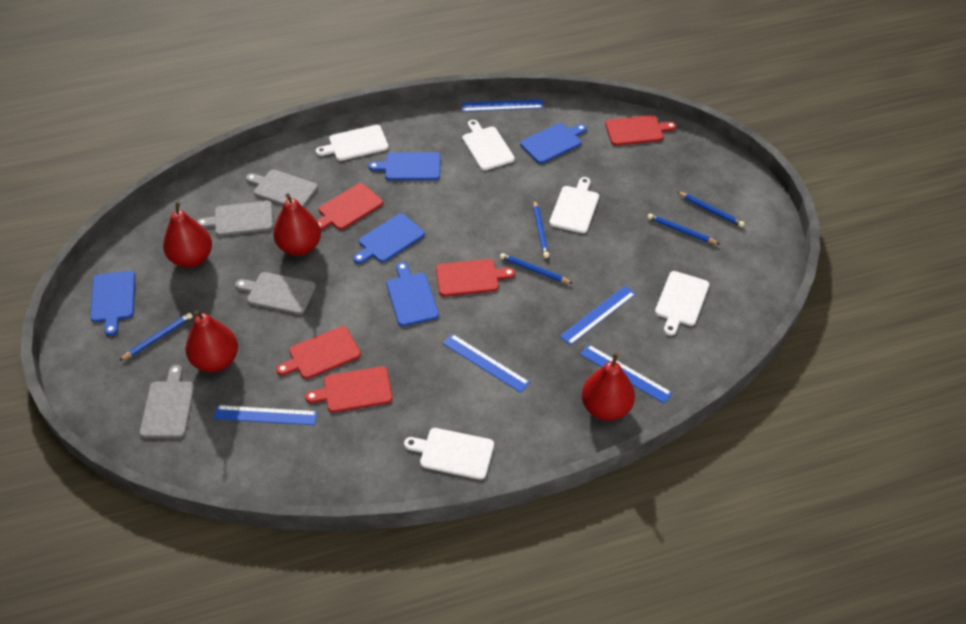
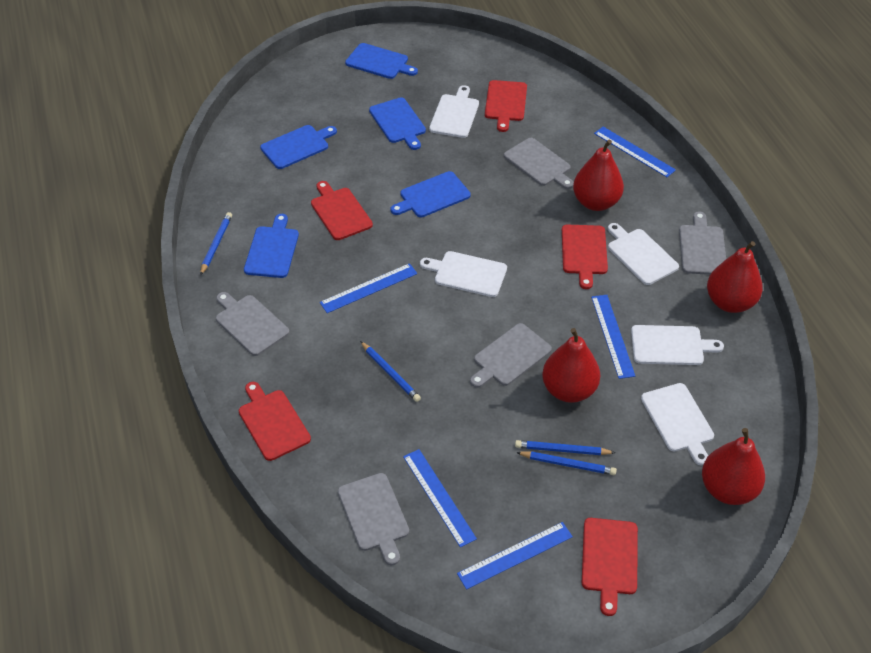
blue pencil: [119,313,193,361] [500,253,573,284] [533,200,549,258] [647,213,719,244] [677,191,744,227] = 5 -> [200,212,232,275] [360,341,421,402] [515,440,615,455] [516,451,617,475] = 4
grey cutting board: [140,365,195,438] [197,201,273,236] [235,272,316,315] [246,170,318,207] = 4 -> [216,292,289,356] [338,473,409,566] [470,323,552,388] [504,138,574,189] [679,212,726,275] = 5

